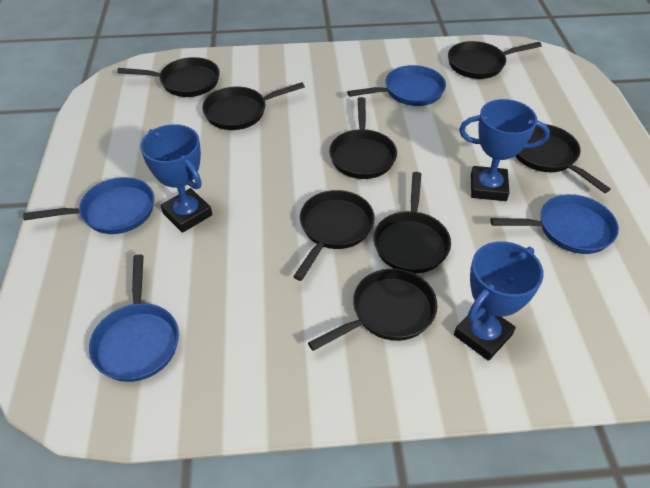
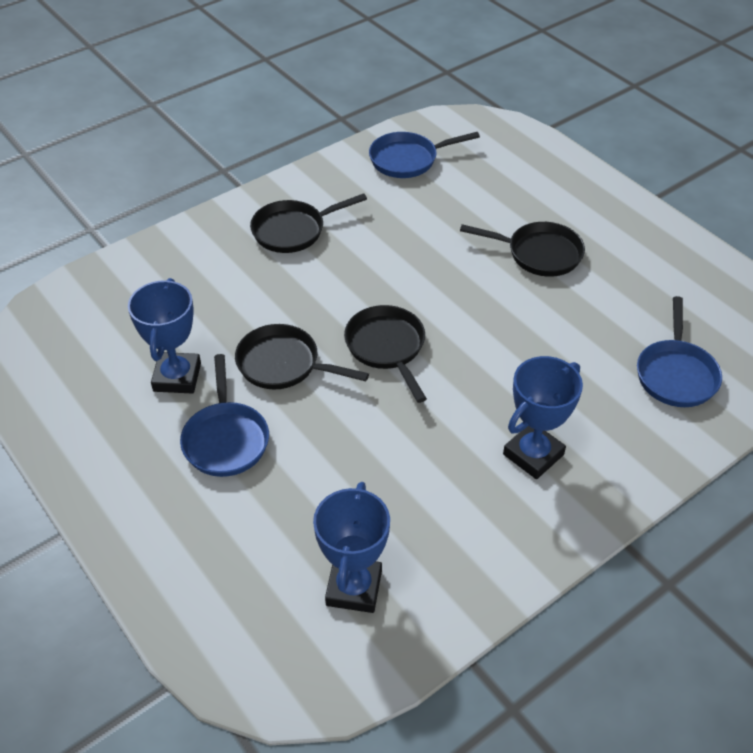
black pan: [117,57,220,97] [202,82,305,130] [293,190,375,281] [308,269,437,351] [329,97,397,179] [374,172,451,274] [448,41,542,79] [515,124,611,193] = 8 -> [235,324,369,389] [250,193,367,253] [344,305,427,403] [460,222,585,277] = 4
blue pan: [23,177,154,234] [89,254,179,382] [347,65,446,106] [490,194,619,254] = 4 -> [180,354,269,477] [369,132,480,178] [637,296,722,407] = 3

